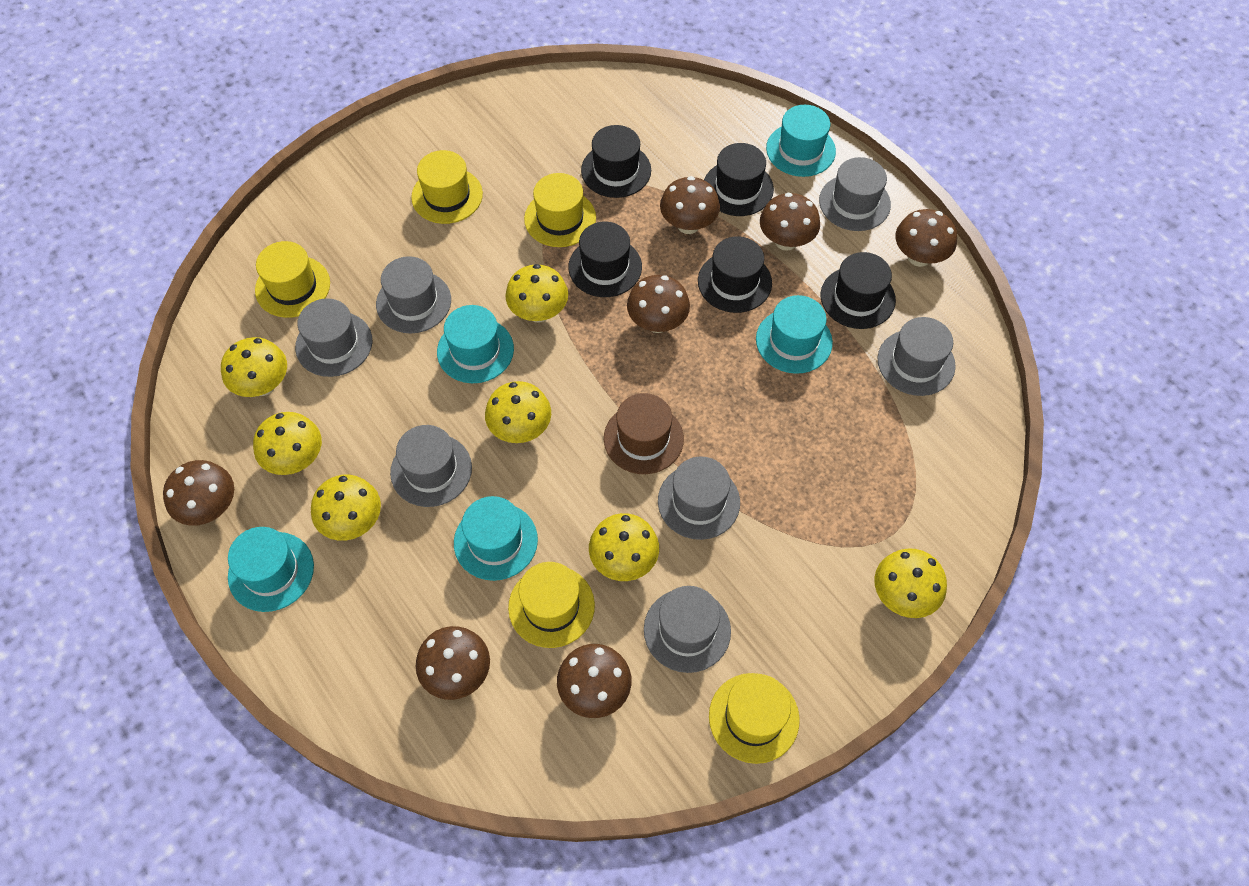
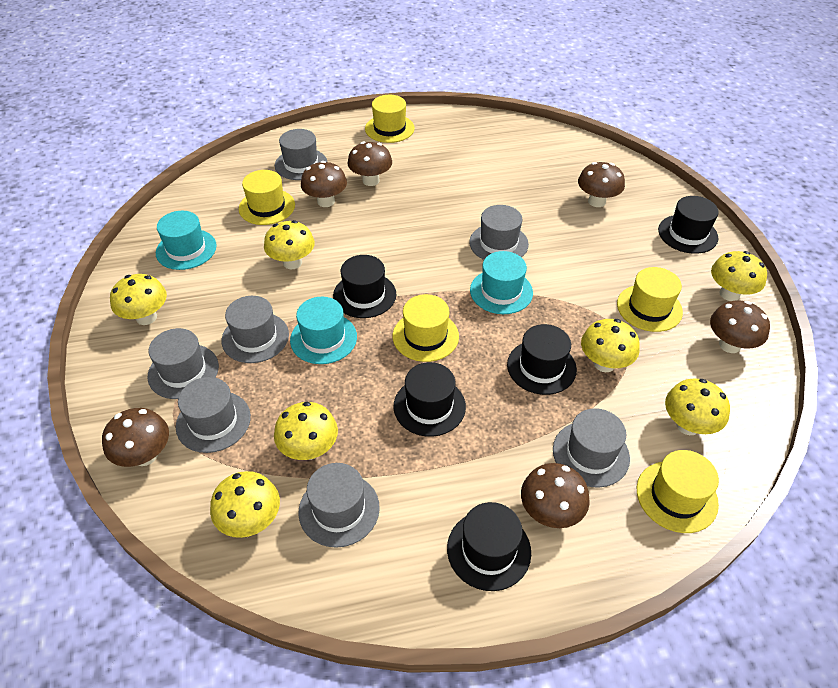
brown hat: [604,393,684,474] = 1 -> none = 0
brown mushroom: [163,460,234,526] [416,626,490,700] [557,644,632,718] [627,275,690,333] [660,176,720,234] [760,193,820,251] [896,209,957,267] = 7 -> [102,408,169,467] [301,161,347,207] [348,141,392,186] [521,463,590,528] [578,162,625,207] [710,300,770,353] = 6
turquoise hat: [228,527,314,612] [437,305,514,383] [454,496,538,581] [756,295,833,374] [766,105,836,177] = 5 -> [156,211,217,270] [290,297,357,364] [470,251,533,314] = 3

